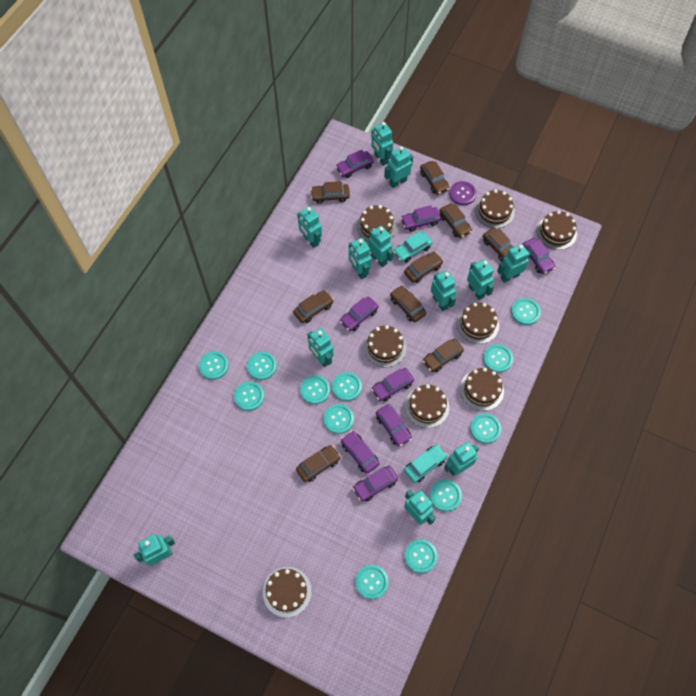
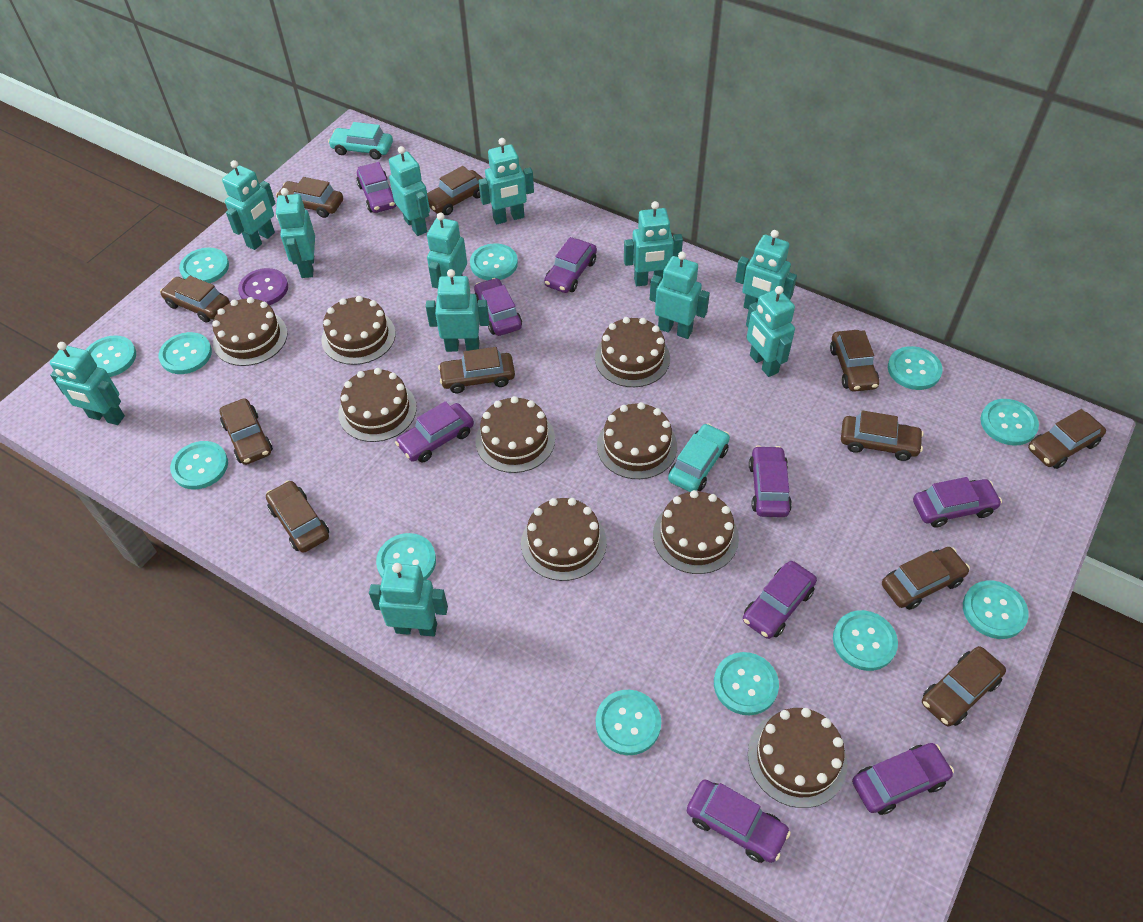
brown cake: [263,567,312,618] [357,205,397,242] [364,325,407,367] [405,384,449,428] [457,303,499,344] [460,368,504,411] [475,189,515,228] [536,211,577,250] = 8 -> [212,297,288,366] [321,296,396,365] [338,368,417,442] [475,396,555,473] [521,498,607,581] [595,317,670,387] [597,402,677,479] [653,490,739,574] [748,708,847,808] = 9
brown car: [293,290,334,323] [296,445,341,482] [311,181,350,204] [390,285,426,322] [404,252,443,283] [420,161,450,195] [423,339,464,372] [439,203,472,238] [483,228,513,262] = 9 -> [160,276,230,323] [220,398,273,465] [266,480,329,553] [276,177,343,218] [427,166,483,215] [438,347,515,393] [830,330,879,392] [841,410,924,461] [882,547,970,610] [922,646,1006,726] [1028,409,1106,469] = 11
purple car: [335,150,374,178] [340,297,378,331] [341,431,380,474] [353,466,398,502] [371,368,414,401] [376,404,412,446] [401,205,441,232] [523,238,556,274] = 8 -> [356,162,397,213] [395,401,474,463] [474,278,522,336] [544,237,597,293] [687,779,791,863] [743,561,817,639] [749,445,792,517] [852,743,954,815] [913,477,1002,528] = 9

